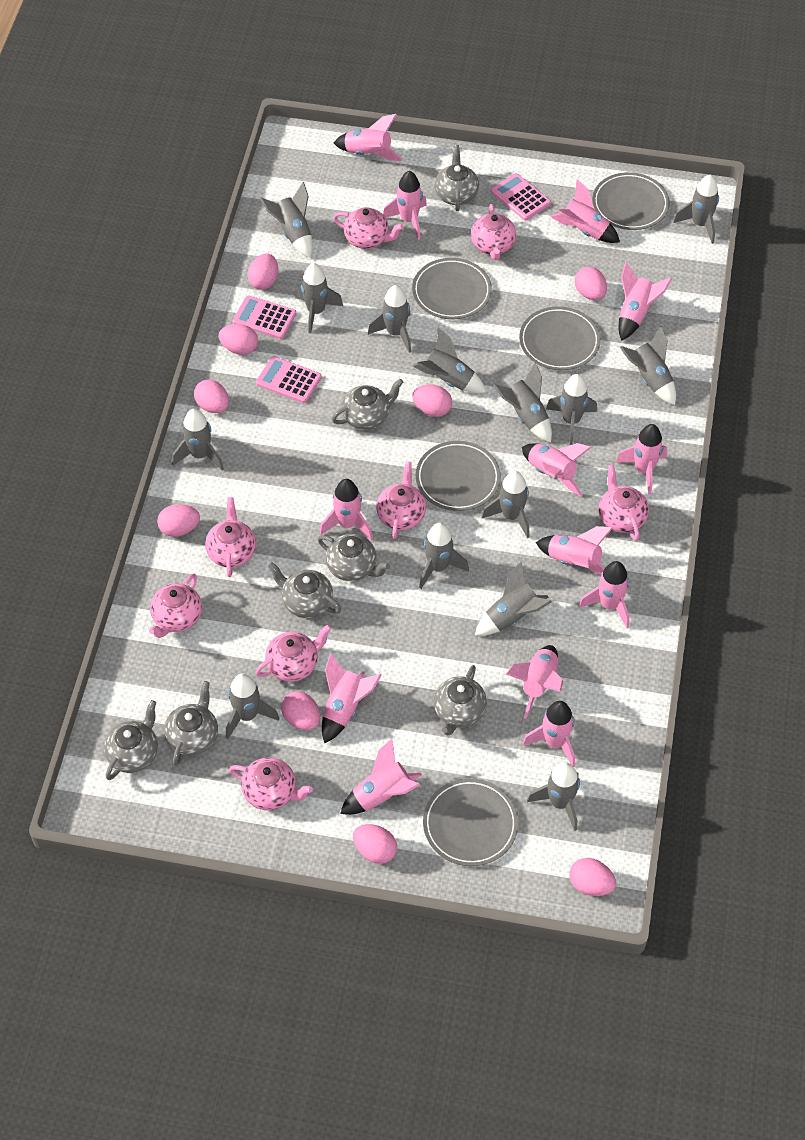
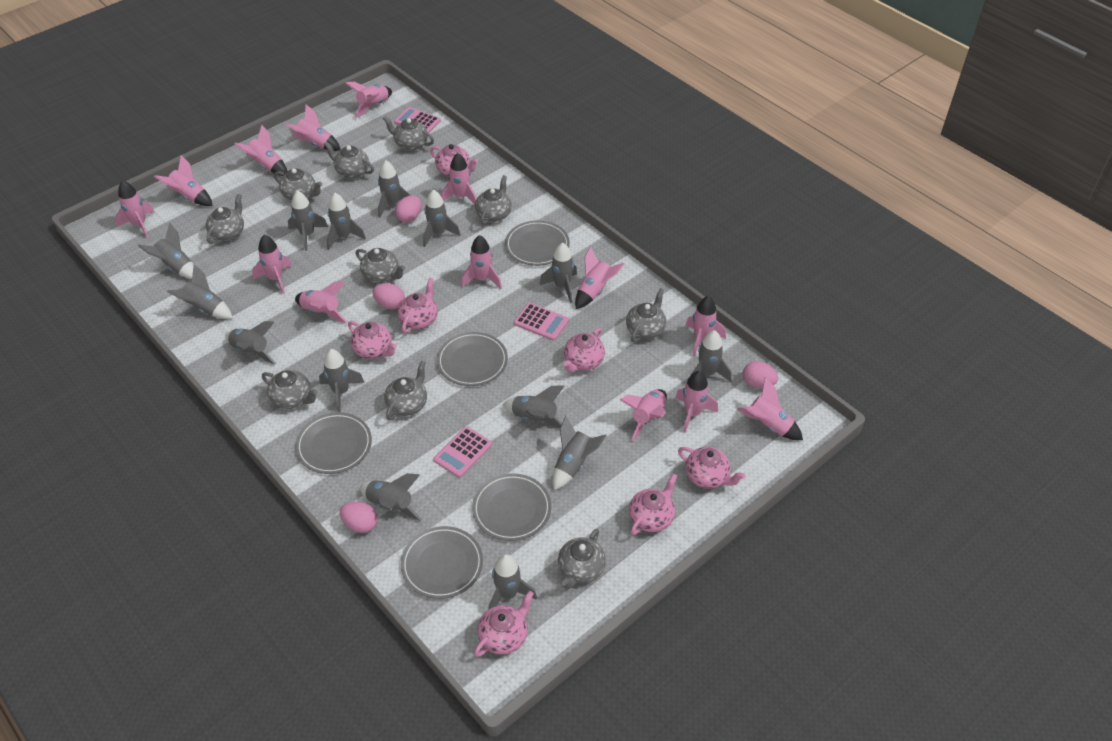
grey teapot: [104,700,158,780] [164,681,218,765] [268,562,341,618] [318,534,390,581] [332,379,404,430] [433,665,487,735] [435,145,479,211] = 7 -> [206,194,244,244] [262,370,318,409] [274,168,322,201] [324,142,374,178] [356,248,405,283] [383,116,434,151] [384,361,427,420] [475,175,512,225] [558,529,606,589] [626,288,666,342] = 10
pink egg: [157,504,200,537] [194,379,229,413] [218,324,258,355] [248,253,278,290] [281,691,320,730] [353,824,397,864] [412,385,452,417] [569,858,616,896] [575,267,607,300] = 9 -> [340,502,378,533] [372,283,405,309] [395,195,421,222] [743,361,778,389] = 4
pink rocket: [320,479,373,540] [322,653,382,744] [334,114,403,161] [340,739,422,815] [383,171,427,240] [506,645,563,719] [522,443,591,497] [523,701,575,767] [536,526,613,575] [550,179,620,243] [579,561,630,628] [616,424,667,495] [619,262,672,341] = 13 -> [115,181,154,238] [154,155,213,206] [234,125,288,176] [252,235,292,294] [286,105,341,151] [295,281,348,323] [345,82,392,118] [441,153,477,205] [461,235,502,289] [575,246,625,309] [620,389,667,441] [675,371,718,433] [685,296,726,357] [737,377,803,440] = 14
pink teapot: [149,574,202,638] [205,497,256,577] [229,757,313,810] [255,624,332,682] [333,207,404,249] [376,461,426,539] [471,204,516,260] [599,464,649,541] = 8 -> [348,321,397,359] [398,278,438,333] [430,144,478,177] [474,591,534,657] [564,328,605,373] [629,473,677,535] [678,447,745,489] = 7

